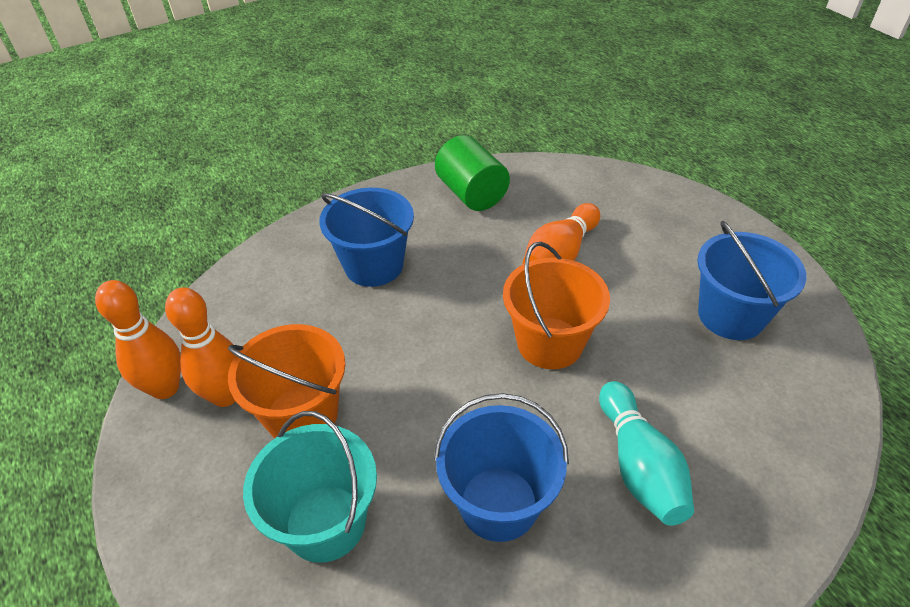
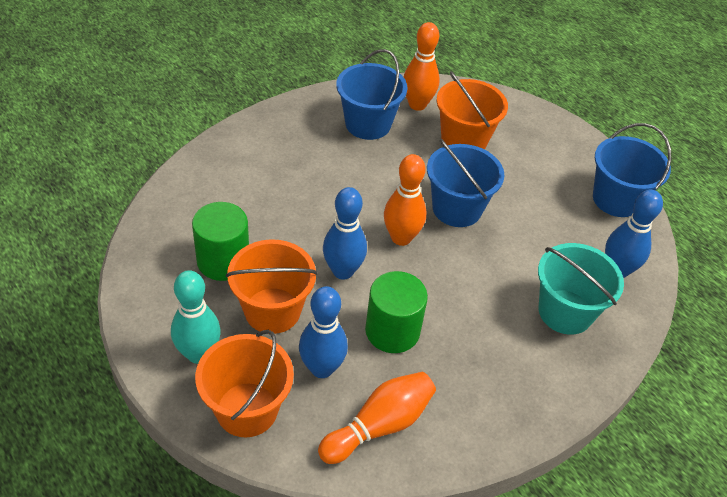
blue bowling pin: none = 0 -> [299,286,348,378] [323,187,367,279] [605,190,663,278] = 3
green cylinder: [435,135,510,211] = 1 -> [192,202,249,281] [365,271,428,353] = 2
orange bucket: [228,324,345,438] [503,242,610,369] = 2 -> [195,330,294,437] [226,239,318,334] [437,71,508,150] = 3

